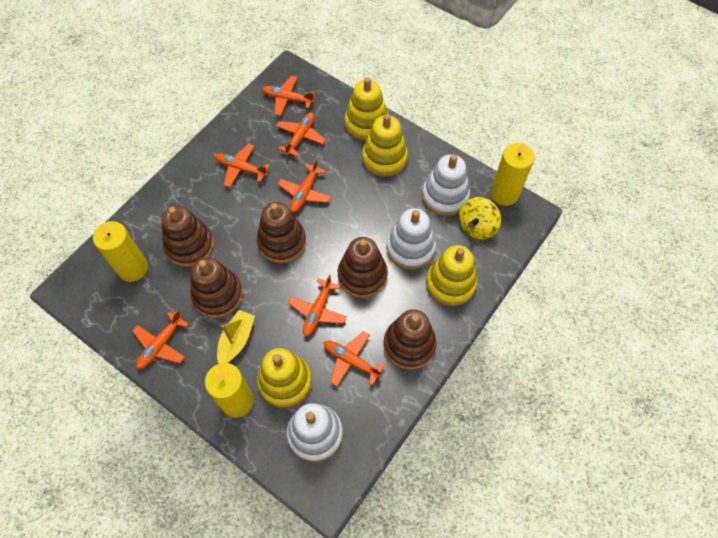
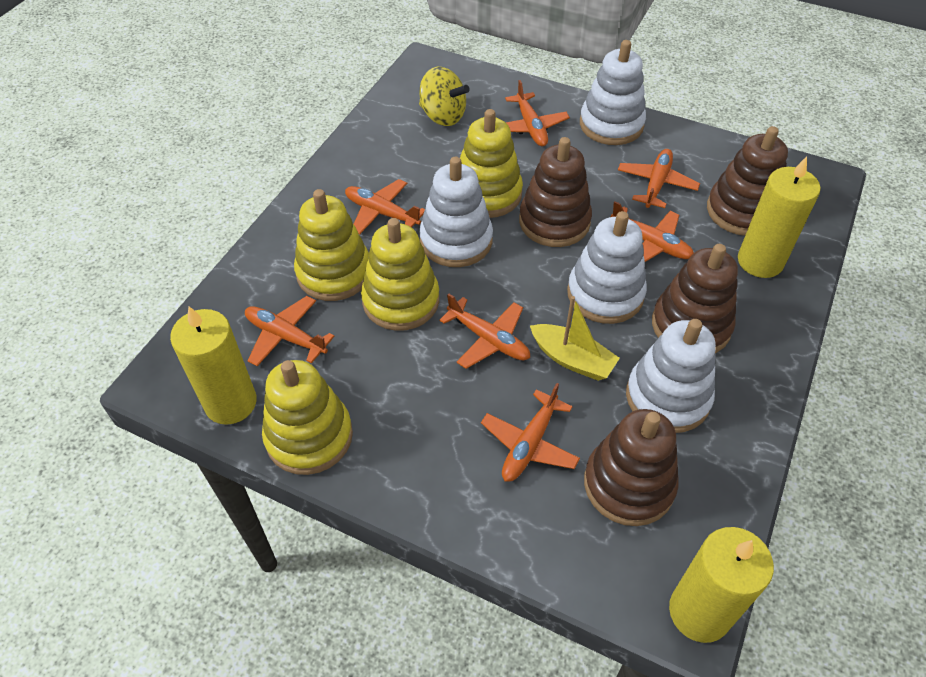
brown stacking toy: [161,205,214,267] [190,257,243,318] [257,202,306,263] [338,237,388,298] [384,309,436,370] = 5 -> [519,137,592,247] [584,409,679,526] [652,244,738,353] [707,126,788,236] = 4
white stacking toy: [287,403,343,462] [386,208,436,270] [422,154,470,216] = 3 -> [419,157,493,267] [567,211,647,324] [580,40,646,145] [626,319,716,433] = 4

